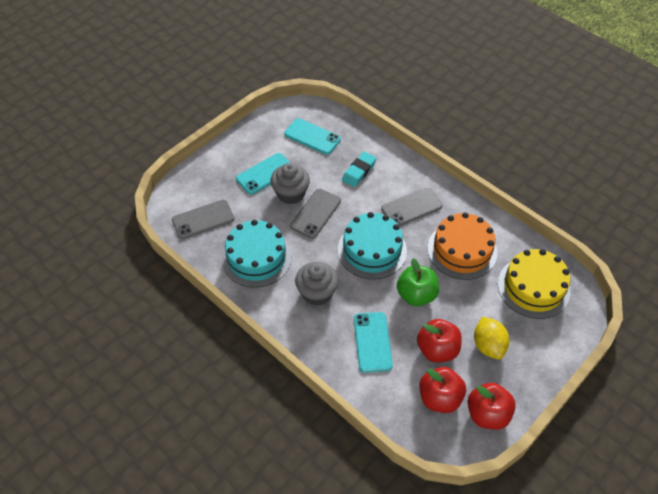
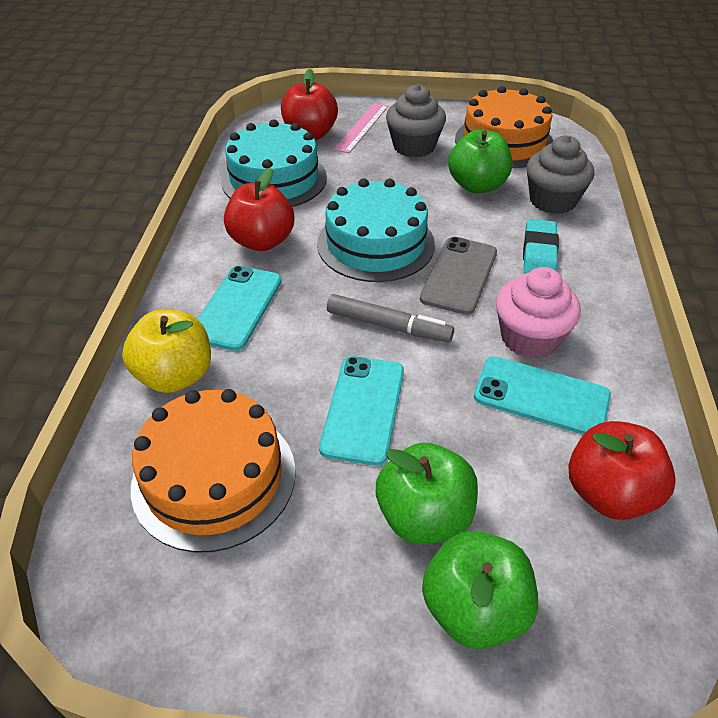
green apple: [397,258,439,306] = 1 -> [376,442,478,544] [422,531,538,649] [448,130,512,194] = 3
grey marker: none = 0 -> [327,294,454,342] = 1
grey phone: [172,200,235,239] [290,189,341,239] [381,188,442,226] = 3 -> [420,237,497,315] = 1
orange cake: [428,212,497,280] = 1 -> [131,389,296,553] [455,86,553,168] = 2
pink cupcake: none = 0 -> [496,267,581,358] = 1
pink ruler: none = 0 -> [334,103,388,153] = 1
yellow apple: none = 0 -> [122,310,211,393] = 1
yellow cake: [498,249,570,319] = 1 -> none = 0
yellow lemon: [474,317,509,360] = 1 -> none = 0

